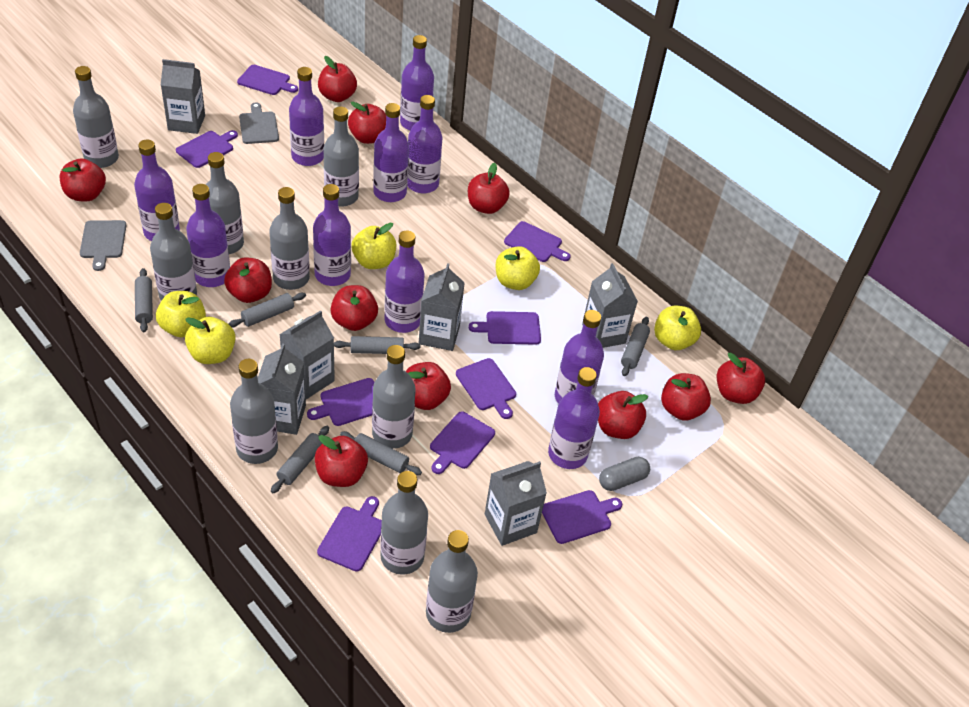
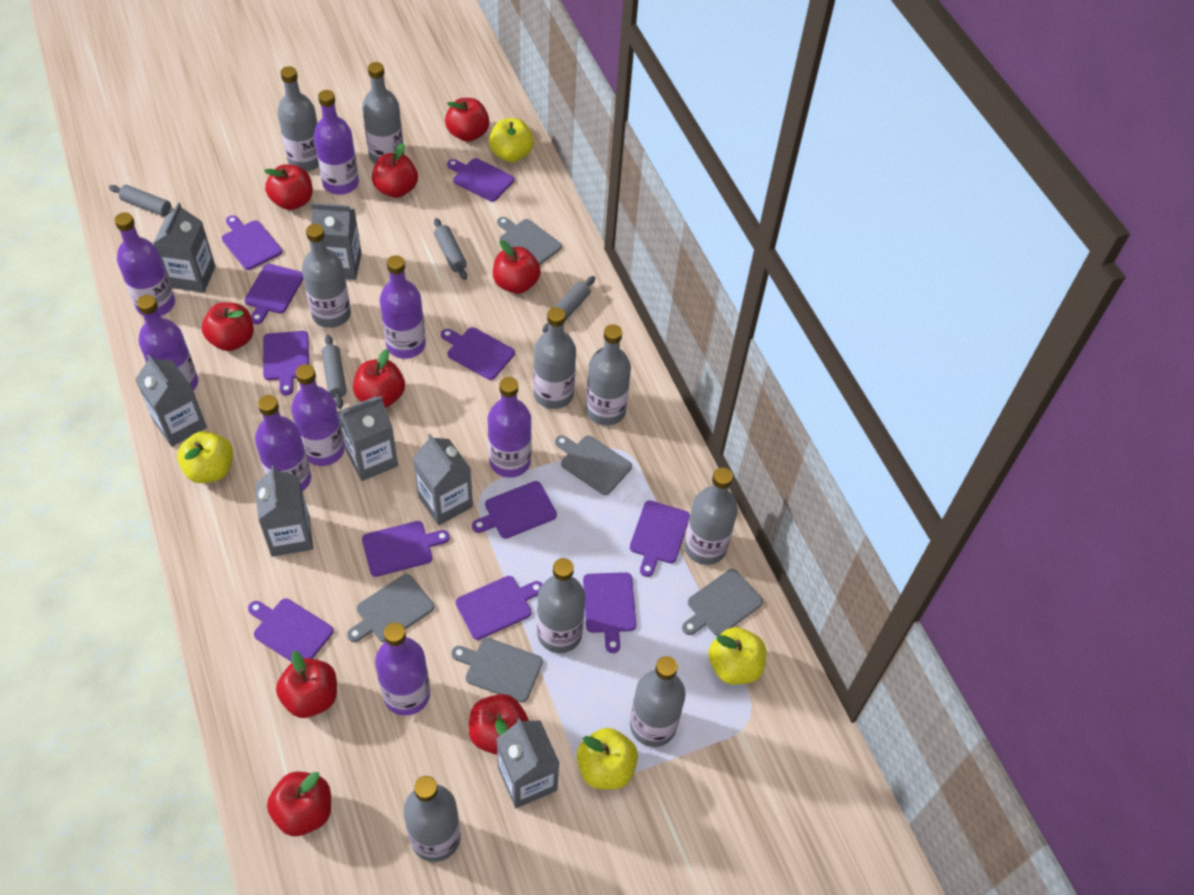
grey capsule: [599,457,650,491] = 1 -> none = 0
grey carton: [161,59,205,134] [258,343,306,435] [279,310,335,399] [419,263,465,351] [485,461,547,546] [582,263,638,348] = 6 -> [135,354,207,447] [153,203,215,293] [255,466,313,557] [311,203,362,280] [338,396,398,481] [413,434,473,525] [496,718,559,808] = 7
grey cutting board: [80,220,126,271] [239,103,279,144] = 2 -> [347,574,434,642] [451,638,543,702] [497,217,562,265] [555,435,632,495] [682,569,763,636] = 5
grey rolling pin: [135,268,153,332] [229,293,306,328] [271,426,329,494] [334,336,421,354] [340,431,422,475] [621,317,650,376] = 6 -> [109,185,175,217] [322,335,347,409] [434,218,467,280] [542,276,595,333] = 4
purple bottle: [134,140,180,241] [186,184,230,287] [289,67,324,166] [313,184,351,286] [373,103,409,202] [384,230,425,333] [400,35,434,131] [407,95,443,194] [548,367,600,469] [555,310,604,404] = 10 -> [115,212,175,316] [137,295,198,391] [255,395,311,491] [291,364,345,466] [314,90,359,195] [375,622,430,716] [380,255,426,359] [488,377,532,478] = 8
purple cutting board: [176,130,238,168] [237,65,298,95] [307,378,375,426] [317,496,382,572] [430,411,495,474] [456,358,516,419] [469,311,541,345] [504,221,571,262] [542,490,622,544] = 9 -> [222,215,282,270] [244,264,303,324] [248,598,334,662] [263,331,309,396] [362,521,450,577] [441,327,515,380] [447,158,514,202] [456,576,542,640] [472,481,557,539] [583,572,636,653] [630,500,690,577] = 11
red apple: [60,158,106,201] [224,258,272,303] [315,435,368,487] [318,56,357,102] [330,285,378,331] [348,102,386,144] [406,362,451,410] [468,163,510,214] [598,391,648,439] [661,373,711,421] [717,353,765,404] = 11 -> [202,302,254,351] [264,164,313,210] [267,771,331,836] [276,651,337,718] [353,349,405,408] [372,143,418,198] [445,98,489,142] [469,694,529,755] [493,240,541,294] = 9
yellow apple: [156,291,206,337] [185,317,236,364] [352,223,396,269] [495,246,540,290] [654,306,701,350] = 5 -> [177,431,233,483] [489,118,534,162] [577,728,638,790] [708,627,766,685] = 4

